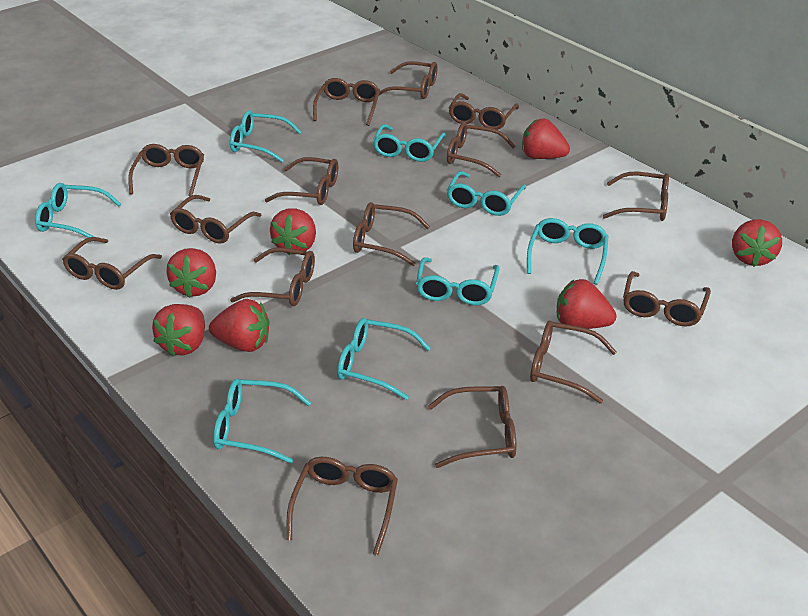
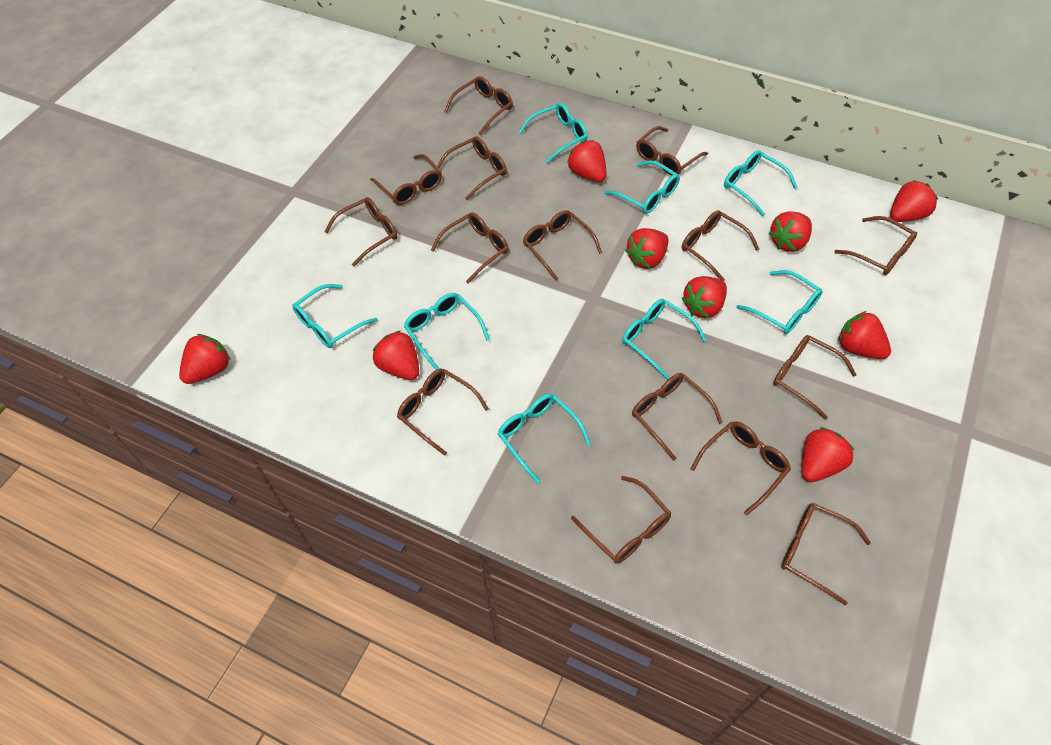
red strawberry: [152,304,205,356] [166,248,216,298] [209,299,270,352] [270,208,316,255] [522,118,570,159] [557,279,616,329] [732,219,782,267] = 7 -> [179,334,230,384] [373,330,419,380] [567,140,606,182] [625,228,669,269] [682,276,727,318] [769,211,812,252] [802,427,854,482] [838,311,891,359] [890,180,938,222] = 9

